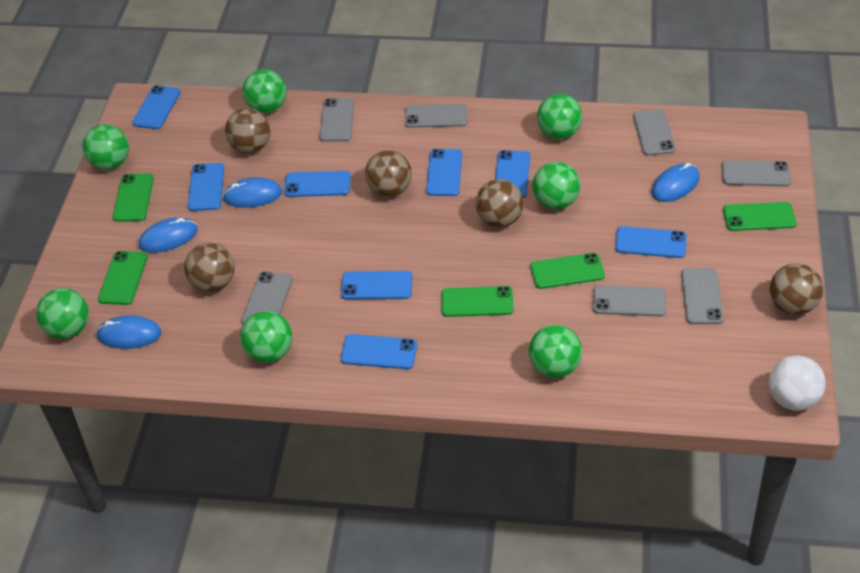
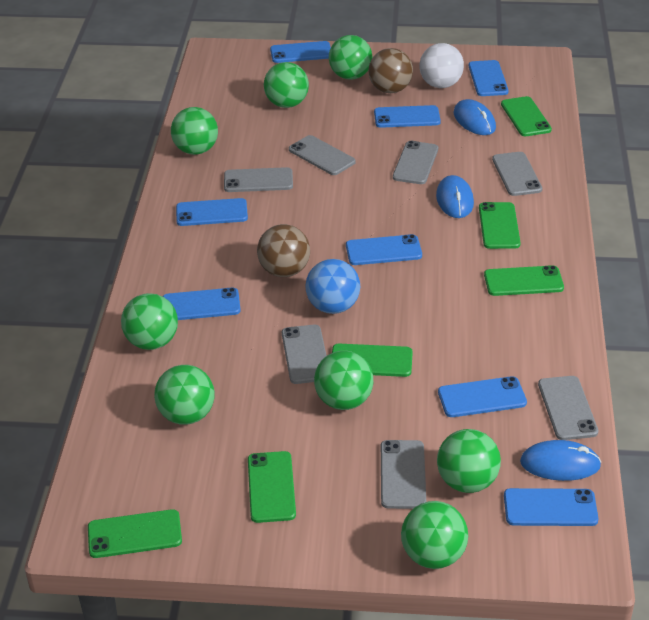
blue ball: none = 0 -> [305,259,360,314] = 1
blue mouse: [96,315,161,349] [139,218,198,253] [222,177,282,208] [652,163,700,202] = 4 -> [436,175,474,218] [453,99,496,135] [520,440,601,481] = 3
brown ball: [184,243,234,292] [225,108,271,153] [365,150,412,197] [476,179,524,227] [770,263,823,315] = 5 -> [257,224,310,277] [368,48,413,93] = 2
green ball: [36,288,89,339] [82,124,129,170] [240,311,292,363] [243,69,287,113] [529,325,582,378] [532,162,580,209] [537,94,582,139] = 7 -> [121,293,178,350] [154,365,215,425] [171,107,218,155] [264,62,309,108] [314,351,373,410] [329,35,373,80] [401,501,468,569] [437,429,501,493] = 8
green phone: [98,251,147,305] [113,173,154,222] [441,286,514,317] [530,253,605,289] [723,202,796,231] = 5 -> [88,509,182,558] [248,451,296,523] [332,344,413,377] [479,202,521,249] [484,265,564,296] [501,96,552,136] = 6

